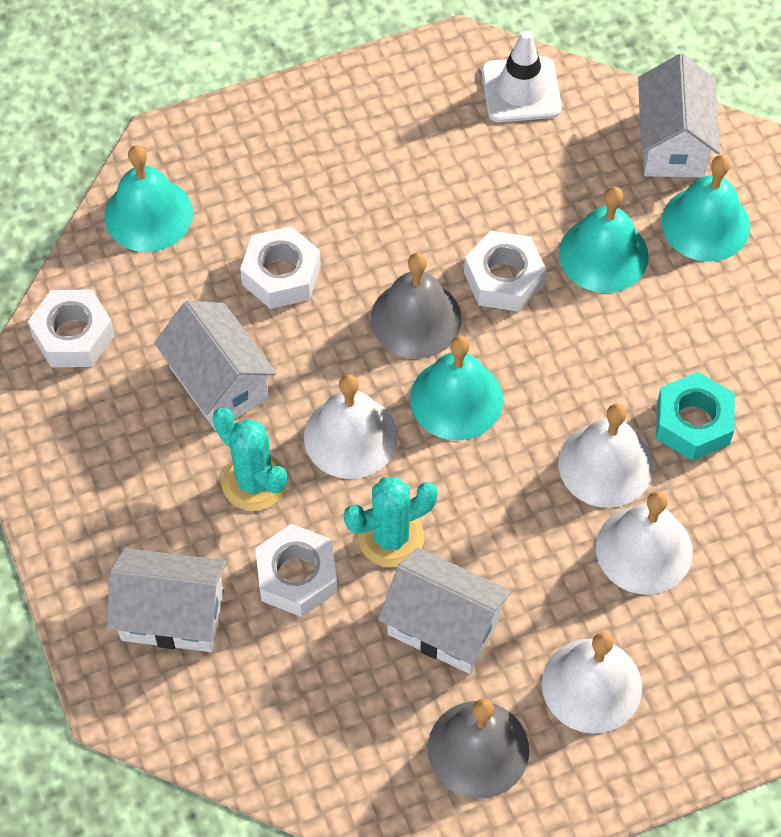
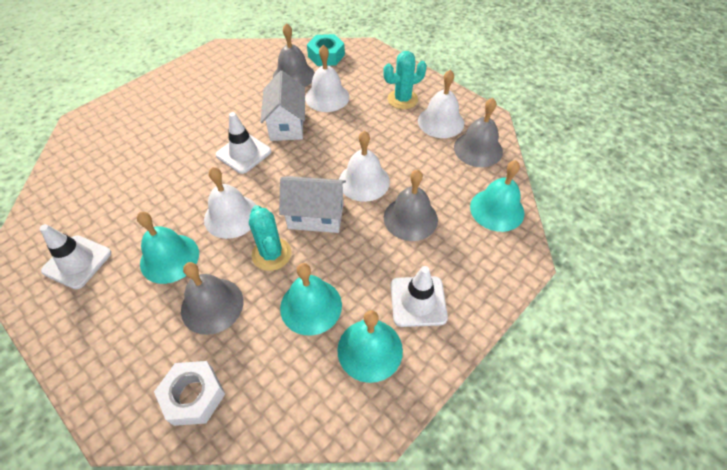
grey bell: [371,253,462,359] [428,699,529,799] = 2 -> [181,262,243,335] [273,23,315,87] [384,170,438,241] [454,98,503,167] = 4
white house: [107,548,227,652] [154,301,277,430] [378,548,512,674] [638,54,720,178] = 4 -> [261,70,305,141] [279,176,346,233] = 2
white nut: [28,289,115,368] [240,226,321,309] [255,524,337,617] [464,231,546,312] = 4 -> [154,361,225,426] = 1
white traffic cone: [481,30,562,122] = 1 -> [40,224,111,289] [216,112,271,174] [391,266,448,327] = 3

